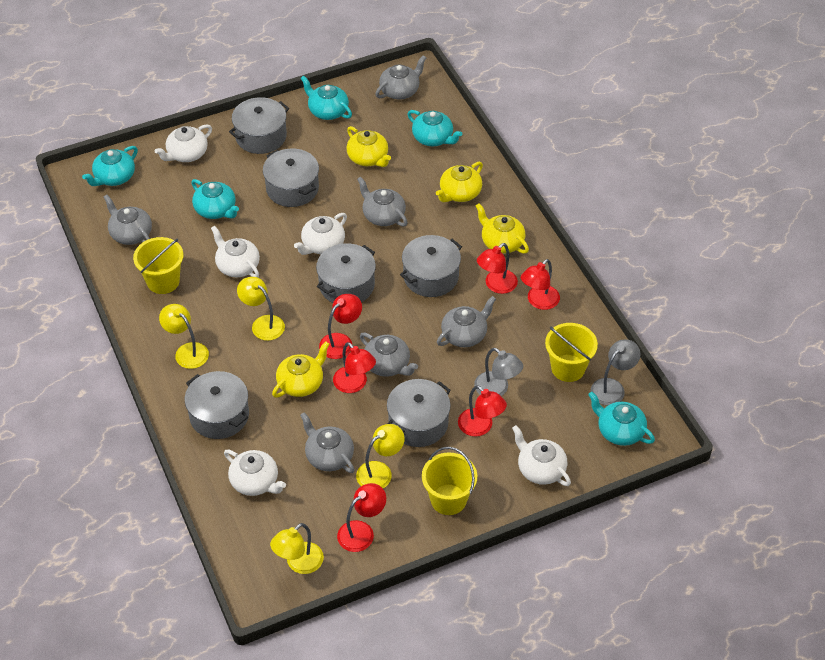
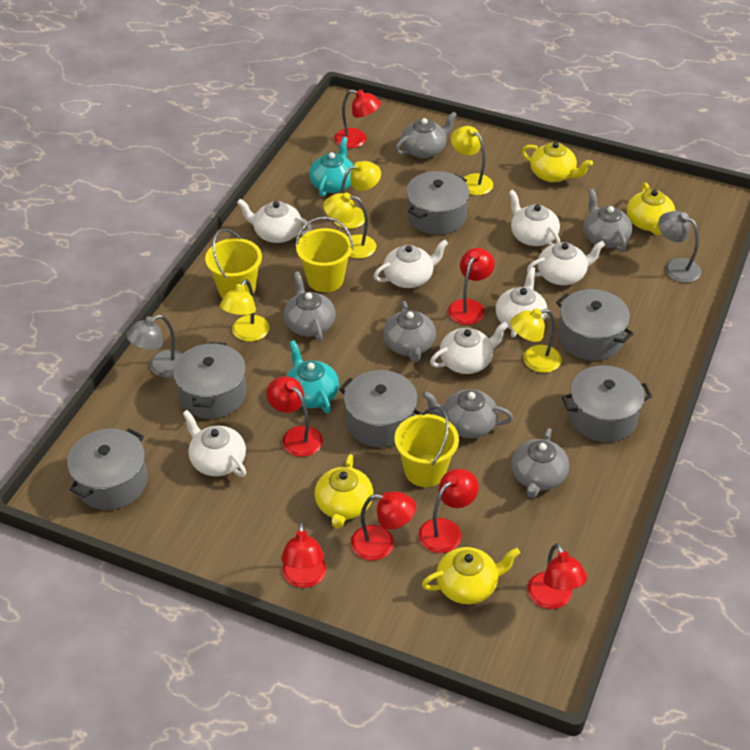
red lamp: [319,294,362,359] [333,342,376,393] [337,483,386,552] [458,385,507,437] [477,243,518,294] [521,259,560,310] = 6 -> [266,376,323,457] [281,522,326,588] [334,89,381,148] [351,491,416,560] [418,469,479,553] [448,248,495,325] [527,543,587,609] = 7
turquoise teapot: [82,146,138,186] [191,179,239,219] [301,76,352,120] [407,110,462,146] [588,392,655,446] = 5 -> [287,340,339,413] [309,137,354,197] = 2
white teapot: [155,124,212,162] [211,226,260,277] [224,450,286,496] [294,213,347,255] [512,425,571,486] = 5 -> [183,410,246,477] [237,199,312,243] [374,240,448,288] [430,322,509,374] [495,267,547,337] [509,190,560,246] [527,241,605,285] = 7
yellow lamp: [159,304,209,369] [237,277,285,341] [270,523,324,574] [356,424,405,488] = 4 -> [220,279,269,342] [323,193,376,258] [334,161,381,229] [451,126,493,195] [510,308,562,373] = 5

